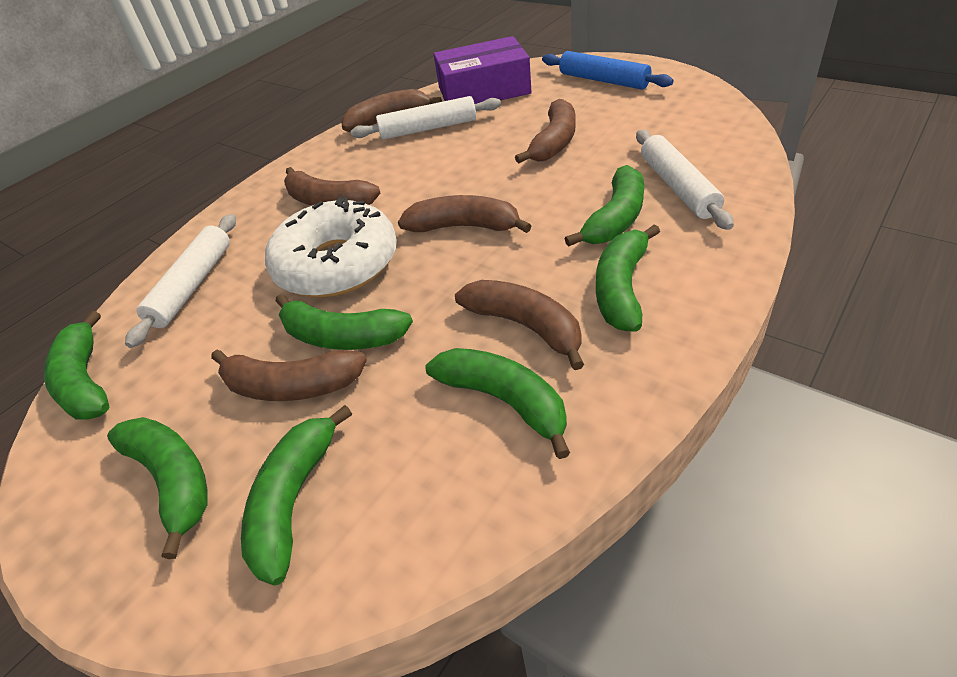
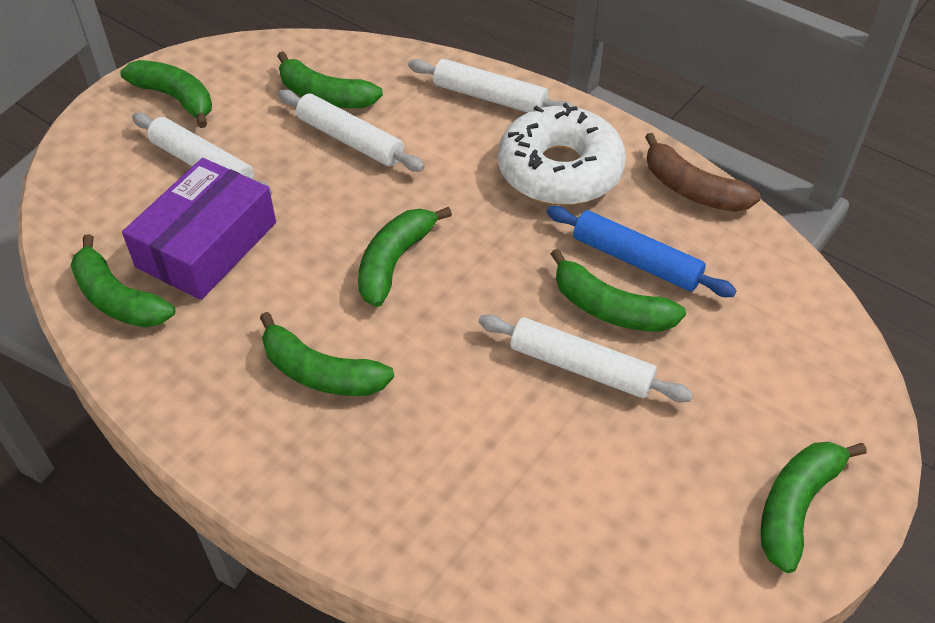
brown banana: [211,350,367,401] [284,167,381,206] [341,89,442,132] [398,195,531,233] [455,280,584,370] [515,99,575,163] = 6 -> [645,133,761,212] = 1
white rolling pin: [125,214,236,348] [351,96,501,140] [636,130,734,230] = 3 -> [132,113,272,196] [278,90,425,172] [408,59,574,113] [478,314,693,403] = 4

